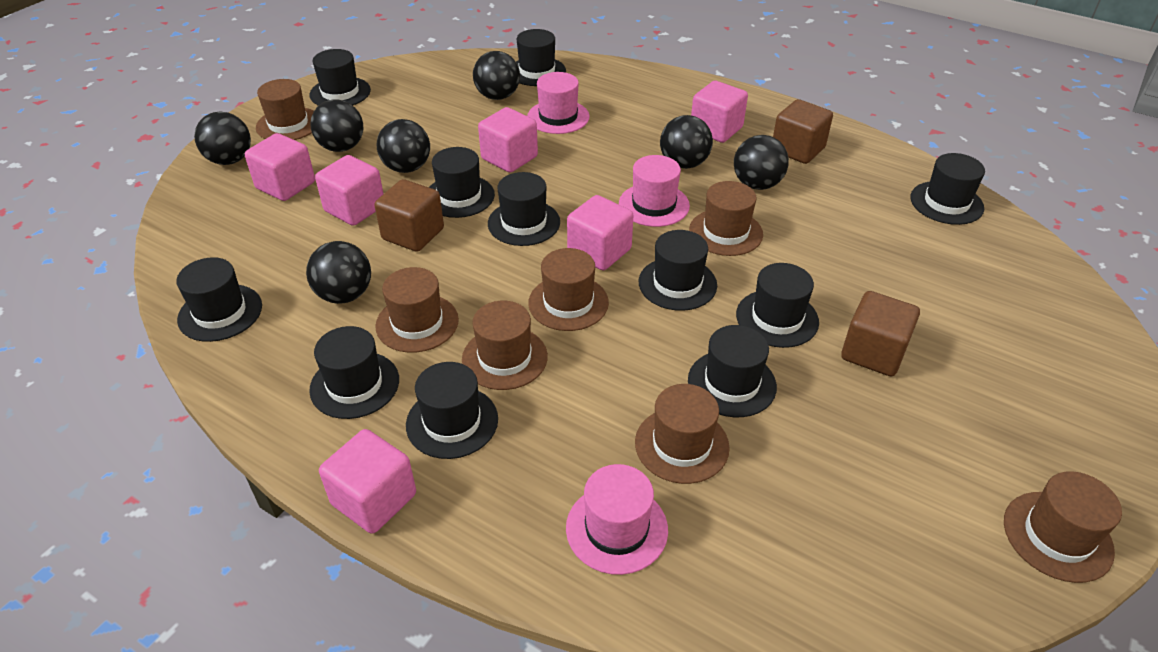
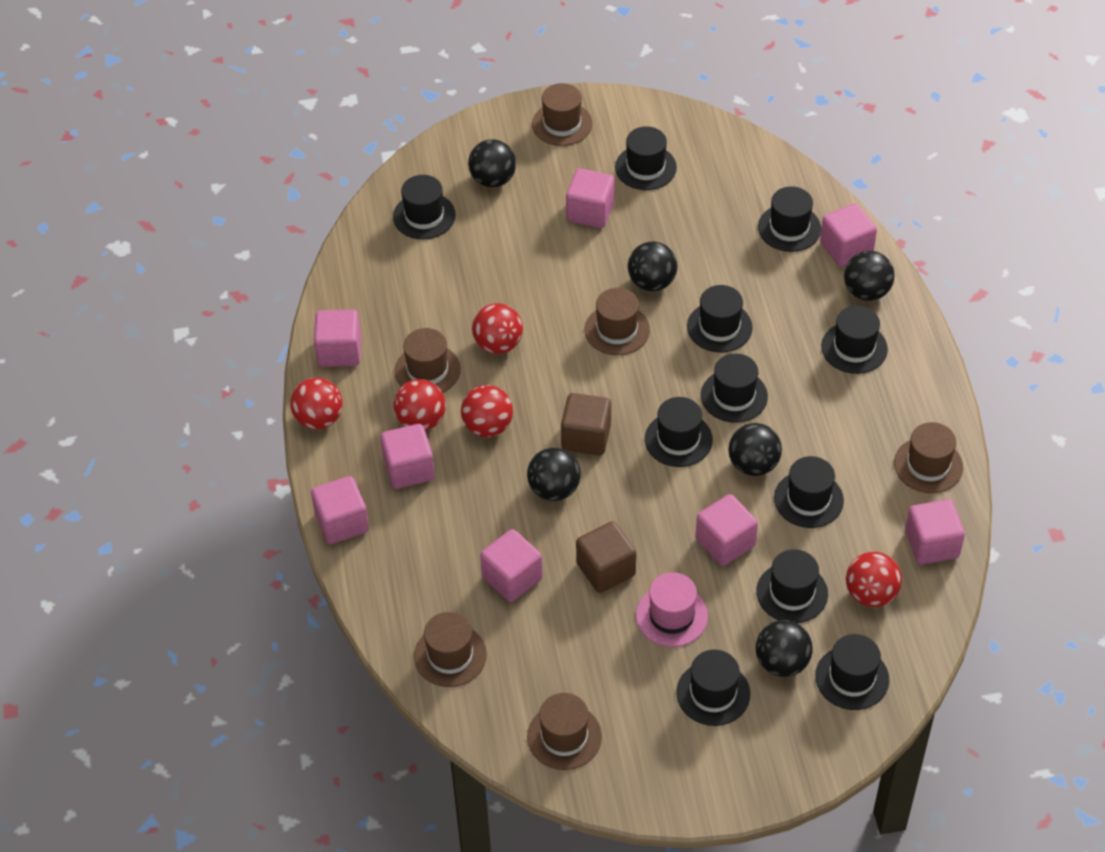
black ball: [194,112,251,165] [306,241,371,304] [310,99,363,152] [377,119,430,173] [473,51,520,100] [660,115,713,169] [734,135,789,190] = 7 -> [468,139,516,187] [527,448,581,501] [628,241,677,291] [729,423,782,476] [756,620,813,677] [844,251,895,301] = 6
brown cube: [375,179,444,252] [773,99,833,164] [841,291,920,376] = 3 -> [561,393,611,455] [576,521,636,593] = 2
brown hat: [256,79,314,140] [375,267,459,353] [462,301,548,390] [528,248,609,331] [635,384,730,484] [689,181,763,256] [1004,471,1122,583] = 7 -> [395,328,461,393] [414,612,487,687] [527,693,602,770] [532,83,593,146] [585,288,650,355] [894,422,963,493] = 6
pink cube: [245,133,315,201] [315,155,383,226] [319,429,416,534] [478,107,538,173] [567,195,633,270] [691,81,748,143] = 6 -> [311,476,369,544] [314,310,361,367] [380,424,435,489] [480,529,543,602] [566,168,615,228] [696,494,758,566] [820,203,877,267] [905,499,965,565] = 8
pink hat: [527,72,590,134] [566,464,668,575] [619,155,690,227] = 3 -> [636,572,708,647] = 1
red ball: none = 0 -> [290,378,343,430] [393,379,446,431] [461,385,513,437] [472,303,523,354] [846,552,902,607] = 5

